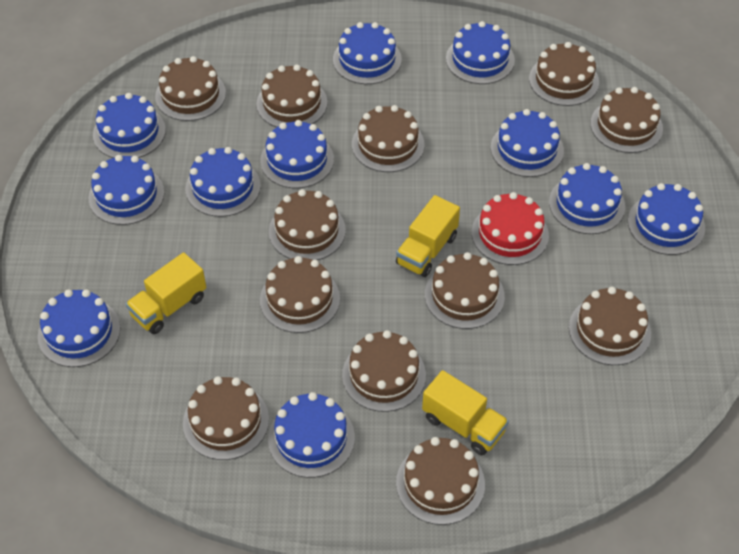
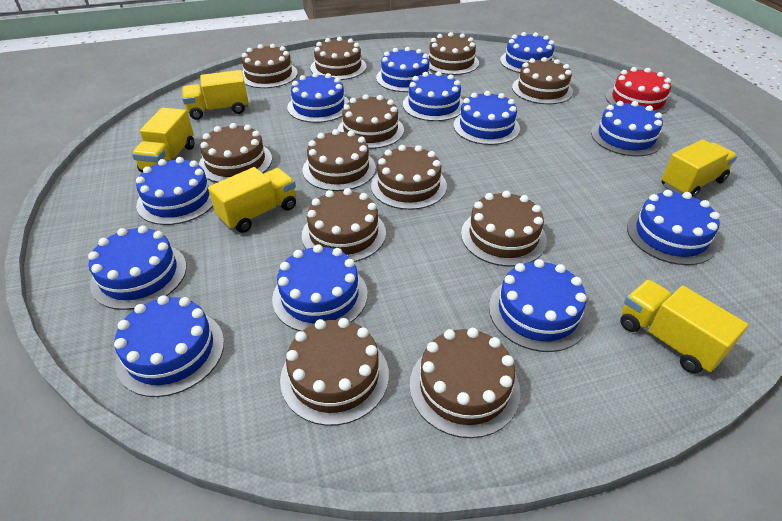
blue cake: [38,289,120,367] [88,155,164,225] [93,93,166,158] [185,147,261,217] [260,120,334,188] [268,392,355,478] [333,22,402,84] [446,21,515,84] [491,109,564,177] [549,163,625,234] [628,183,705,255] = 11 -> [88,226,187,310] [114,295,224,397] [136,157,213,225] [272,245,367,331] [287,72,349,123] [376,47,432,92] [403,71,463,121] [454,91,520,145] [489,259,589,352] [500,32,555,73] [591,101,663,156] [627,190,720,265] = 12
yellow truck: [126,252,206,334] [396,195,460,277] [422,370,509,455] = 3 -> [132,108,194,172] [182,70,249,120] [208,167,296,233] [620,280,748,374] [662,139,737,197] = 5

